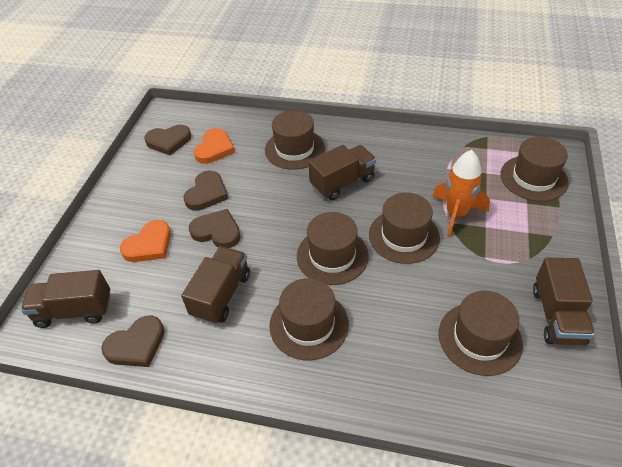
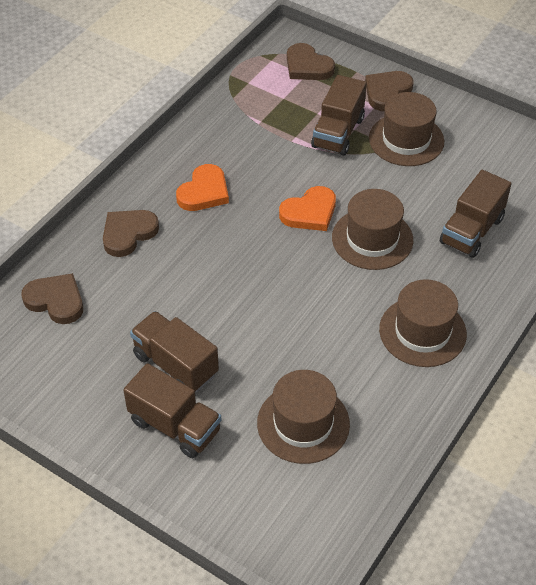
brown hat: [265,110,325,170] [269,278,349,360] [297,212,369,285] [369,193,440,264] [439,291,523,376] [500,137,569,202] = 6 -> [257,370,350,464] [332,189,413,270] [369,92,444,166] [379,279,467,367] = 4
orange rocket: [432,150,490,238] = 1 -> none = 0

